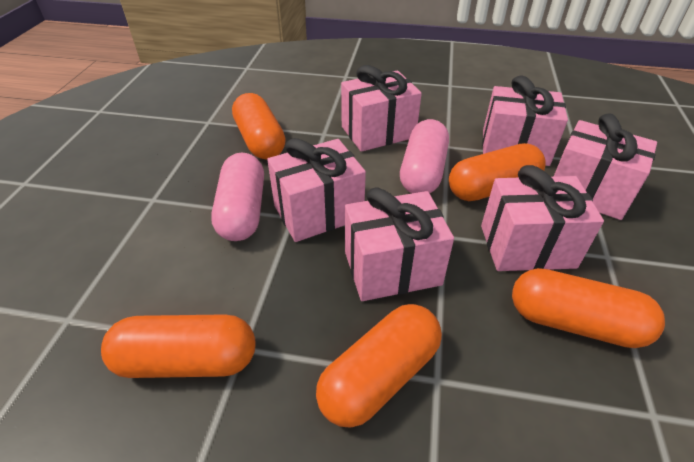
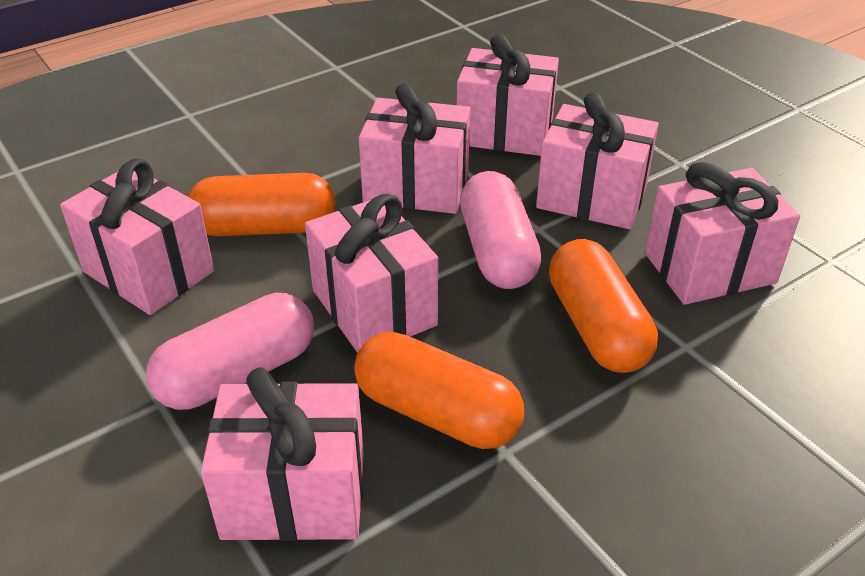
orange capsule: [101,314,255,378] [232,93,286,160] [316,304,442,428] [449,143,546,201] [512,268,665,348] = 5 -> [188,173,336,237] [354,332,524,449] [549,239,658,373] = 3
pink gift: [267,138,366,242] [341,65,422,152] [345,188,454,301] [481,165,604,271] [482,75,568,166] [554,113,657,220] = 6 -> [60,159,214,315] [201,367,364,541] [305,194,438,353] [359,83,471,214] [457,34,559,156] [536,92,659,229] [645,162,800,305] = 7

